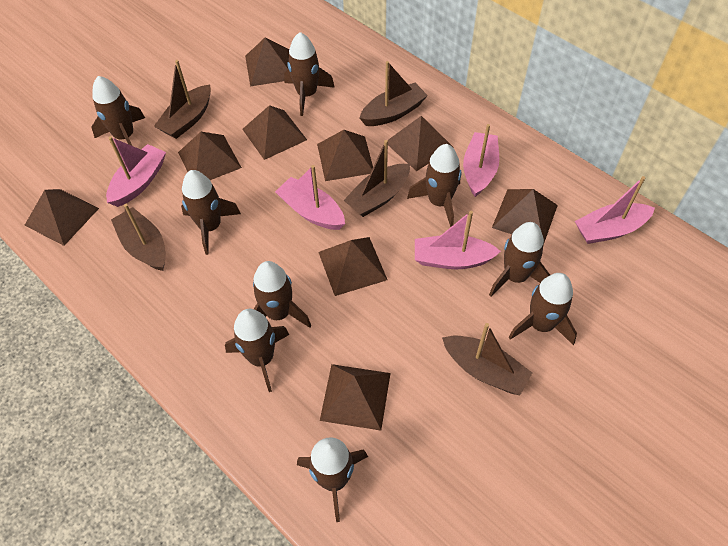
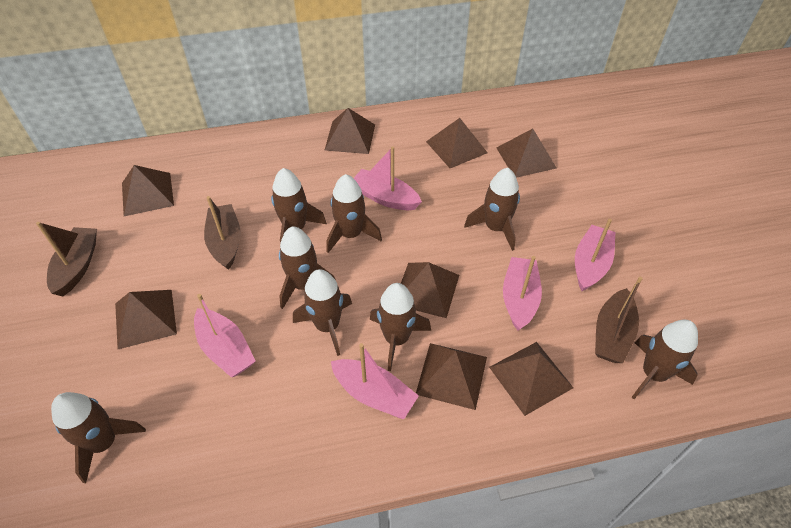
brown boat: [111,204,166,271] [154,60,211,139] [343,140,410,217] [360,61,428,126] [442,323,532,395] = 5 -> [36,222,97,296] [204,196,241,270] [595,277,643,363] = 3
brown pyramid: [25,189,99,246] [178,132,242,180] [242,105,307,160] [245,37,289,86] [317,130,373,181] [318,237,387,296] [320,364,391,431] [387,116,454,171] [492,189,558,245] = 9 -> [115,290,177,349] [122,165,174,216] [325,108,375,154] [401,262,459,318] [416,343,487,410] [426,118,488,168] [489,342,573,416] [497,129,557,178] = 8
brown rocket: [91,76,145,146] [181,170,241,255] [225,309,289,392] [253,261,311,328] [284,32,335,116] [297,438,368,522] [407,144,461,227] [489,222,550,296] [509,273,577,345] = 9 -> [51,392,146,483] [271,168,327,243] [279,226,336,309] [293,269,352,356] [326,174,382,253] [370,283,431,371] [464,168,520,251] [631,320,698,399] = 8

